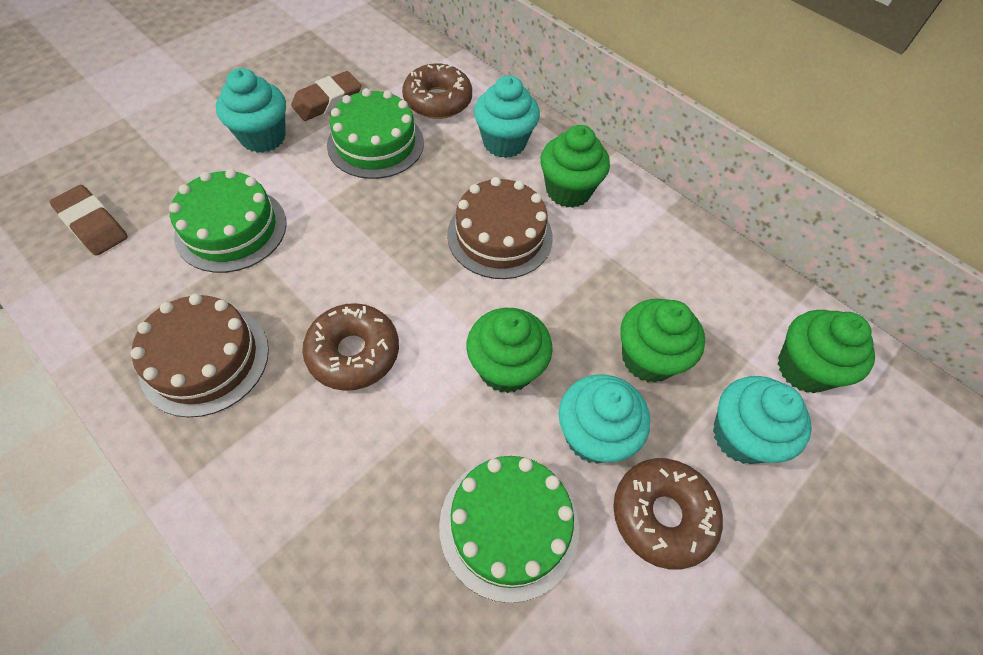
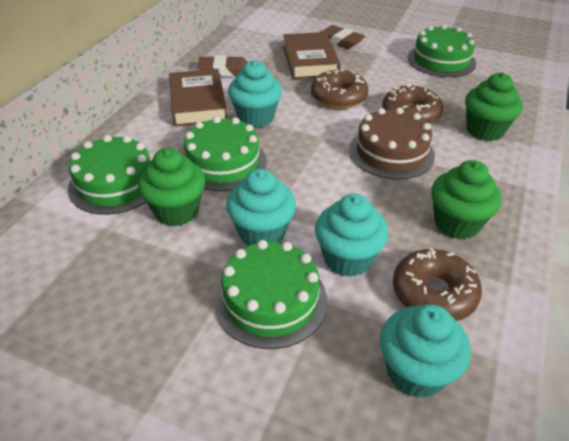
brown book: none = 0 -> [169,69,227,126] [283,32,340,79] = 2
brown cake: [131,294,269,417] [447,177,553,279] = 2 -> [349,107,435,180] = 1
green cake: [169,169,287,273] [327,88,424,179] [439,456,579,603] = 3 -> [68,135,151,215] [183,116,267,191] [214,240,328,349] [408,24,476,77] = 4
green cupcake: [466,308,553,393] [540,125,610,208] [621,299,705,383] [778,310,875,393] = 4 -> [138,148,206,226] [431,160,502,239] [465,72,523,141] = 3

